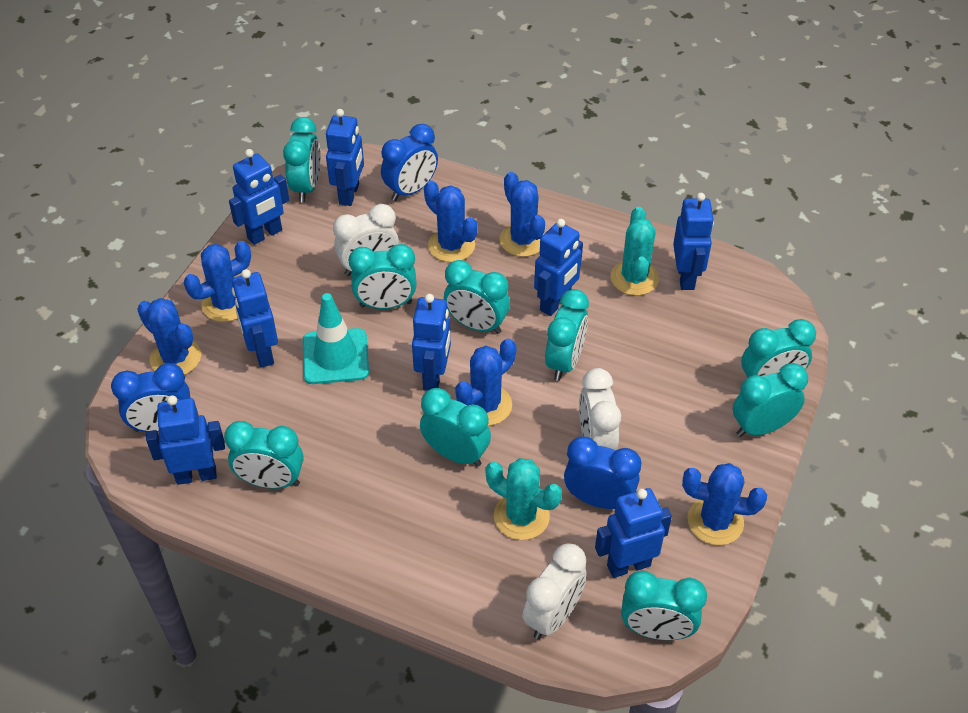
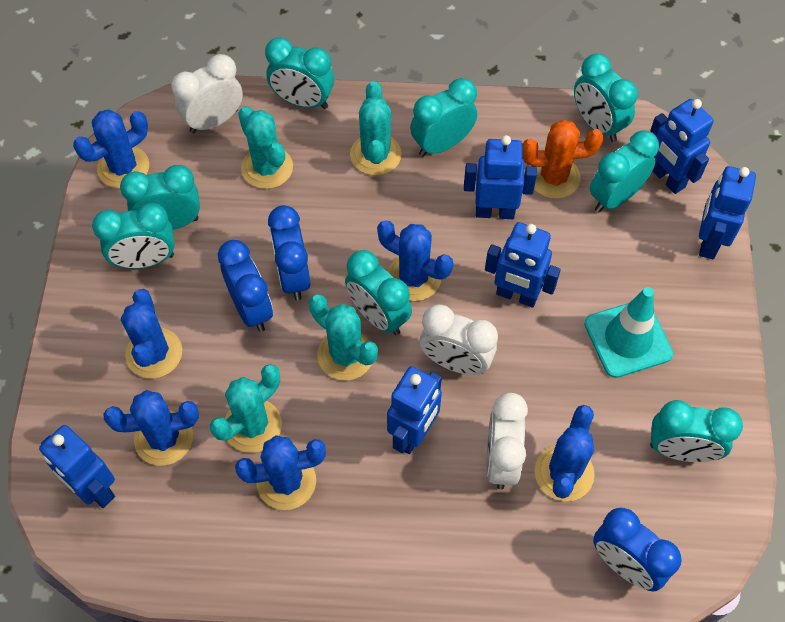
blue robot: [146,395,225,485] [229,149,289,245] [232,269,278,368] [326,109,364,206] [412,294,451,391] [534,219,583,316] [595,488,672,578] [673,193,714,290] = 8 -> [39,425,115,508] [387,366,442,454] [464,135,537,219] [485,222,561,308] [650,99,714,194] [699,166,756,259] = 6
orange cactus: none = 0 -> [522,120,603,199] = 1
turquoise cactus: [486,458,562,540] [610,207,659,296] = 2 -> [210,364,282,453] [238,106,293,189] [309,294,378,381] [350,81,402,176] = 4
turquoise clock: [224,421,303,489] [283,117,321,202] [349,244,417,309] [420,388,491,467] [444,260,510,334] [545,289,589,381] [621,571,707,640] [733,363,808,437] [741,319,816,377] = 9 -> [92,203,175,269] [120,165,200,230] [265,37,334,109] [345,250,412,335] [410,78,477,157] [574,53,638,142] [590,130,659,213] [650,400,743,462] = 8

